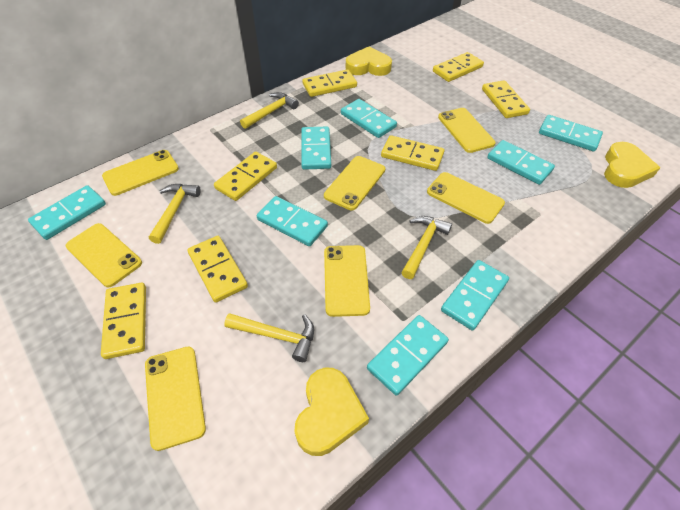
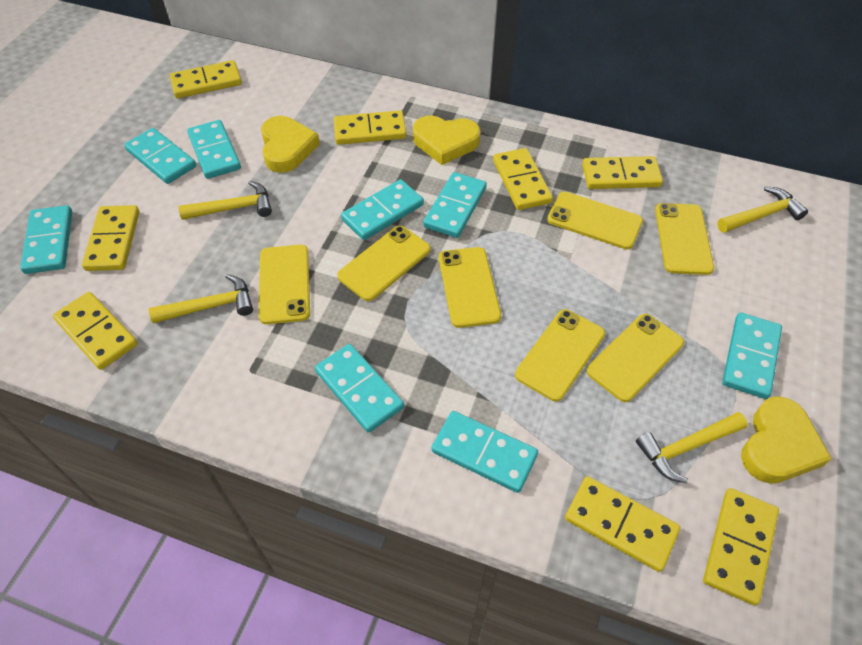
yellow domino: [101,283,146,359] [187,236,248,303] [214,152,277,201] [302,70,357,97] [381,135,444,171] [433,52,484,82] [482,80,530,118] = 7 -> [53,292,138,370] [82,205,139,271] [169,60,242,98] [334,110,407,145] [493,148,553,210] [565,476,680,572] [582,156,663,189] [703,488,779,605] = 8

